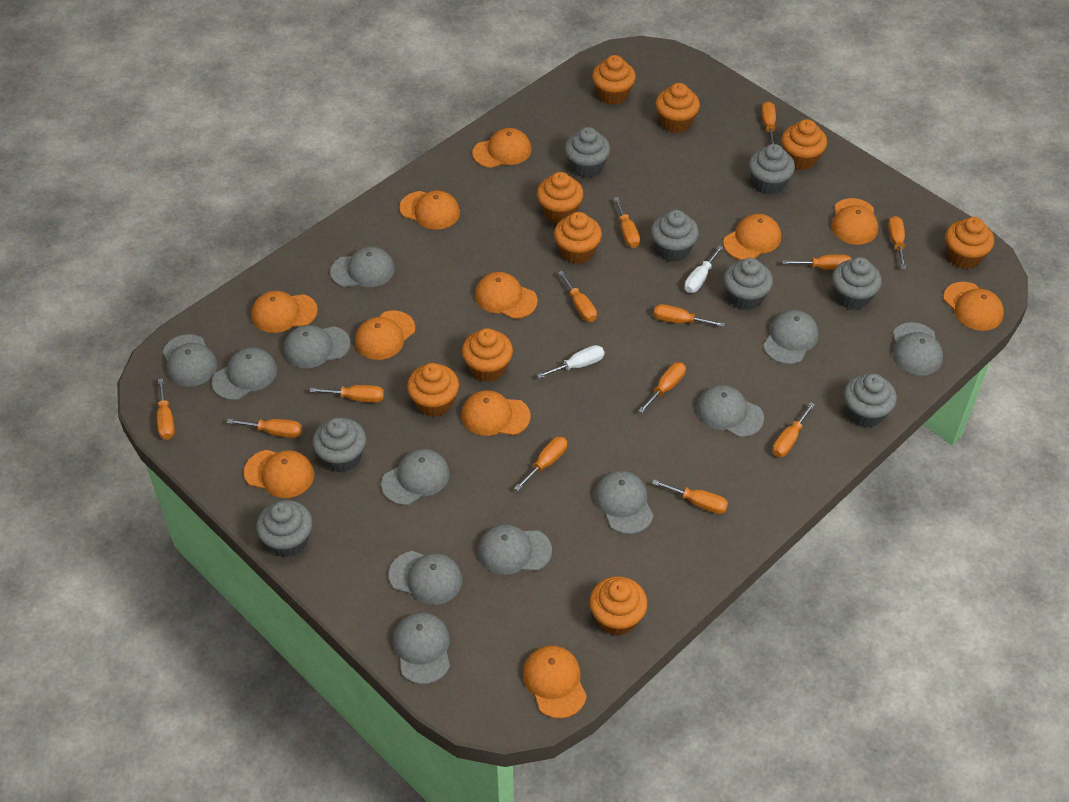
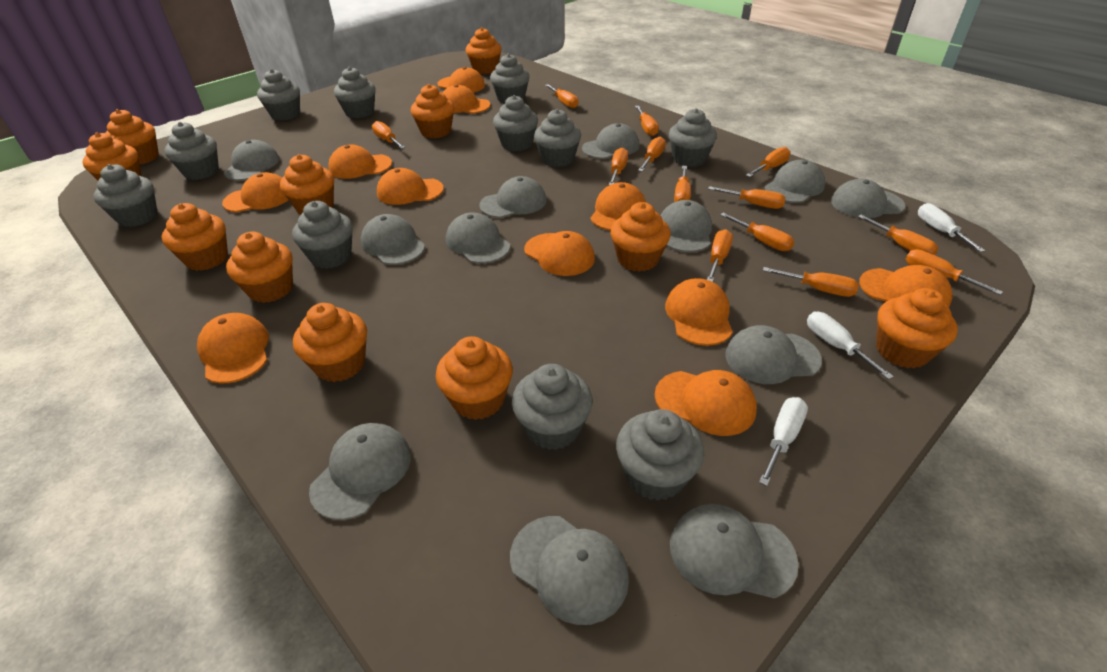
grey cupcake: [256,500,312,557] [312,418,366,473] [565,127,610,178] [651,210,699,262] [724,258,773,310] [749,144,795,195] [832,257,882,310] [844,373,897,428] = 8 -> [93,164,158,227] [164,122,219,180] [257,69,300,121] [292,201,353,269] [334,67,376,118] [490,54,530,104] [493,95,538,151] [512,364,593,450] [534,109,581,167] [616,409,704,501] [669,108,717,167] = 11
orange cupcake: [407,363,459,417] [462,328,513,382] [537,172,584,223] [554,212,602,264] [589,576,647,636] [592,55,636,105] [656,83,700,133] [782,119,827,170] [945,217,994,269] = 9 -> [82,132,142,180] [105,109,159,164] [162,203,228,271] [226,232,293,303] [280,154,334,215] [293,303,367,382] [411,84,454,138] [436,336,513,420] [466,27,502,74] [610,202,671,272] [876,288,958,368] = 11
white screwdriver: [537,345,604,379] [684,245,723,293] = 2 -> [759,397,808,486] [807,312,894,380] [918,203,985,252] = 3

